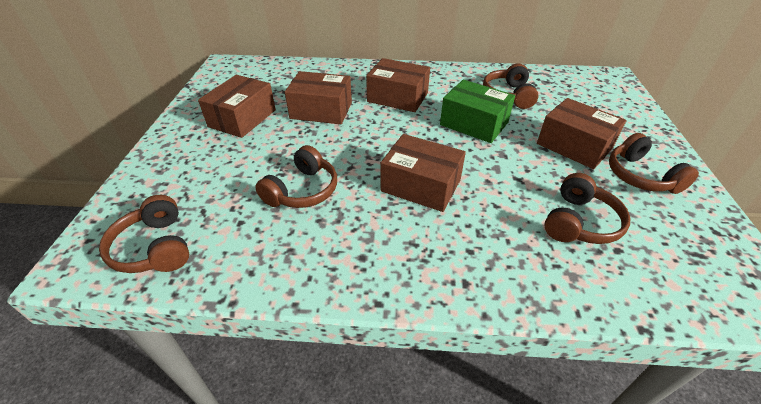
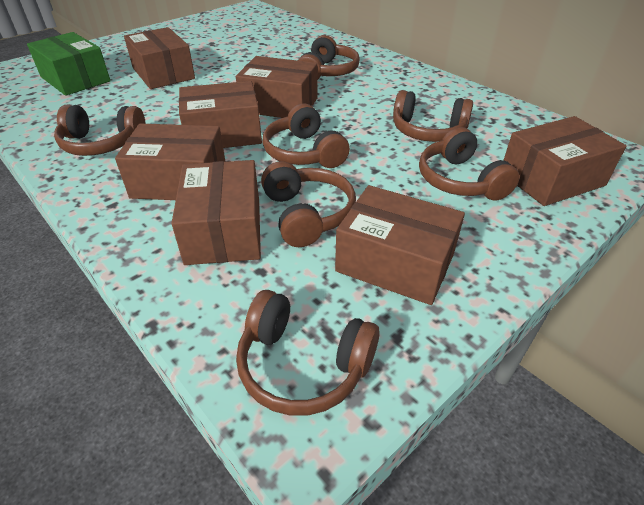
brown box: [198,75,276,138] [285,71,352,124] [366,58,430,112] [381,134,466,212] [537,98,627,169] = 5 -> [115,124,225,200] [124,27,195,89] [171,160,261,265] [179,81,262,148] [236,56,318,118] [335,185,465,305] [504,116,626,206] = 7
brown headphones: [99,195,189,273] [255,145,337,208] [483,63,539,109] [544,173,630,244] [609,133,699,194] = 5 -> [54,105,146,156] [236,290,380,416] [261,161,356,247] [263,104,350,168] [298,35,360,80] [393,90,473,142] [419,127,520,201] = 7

